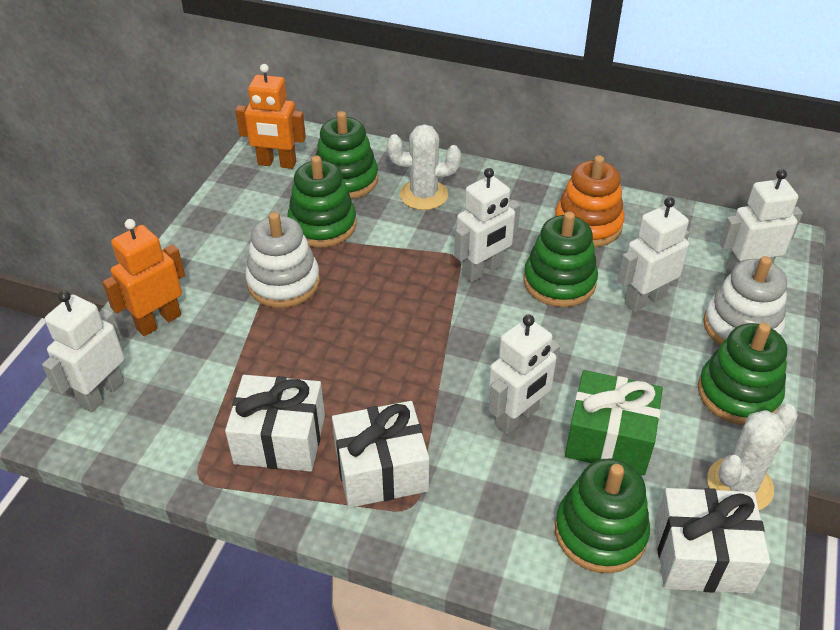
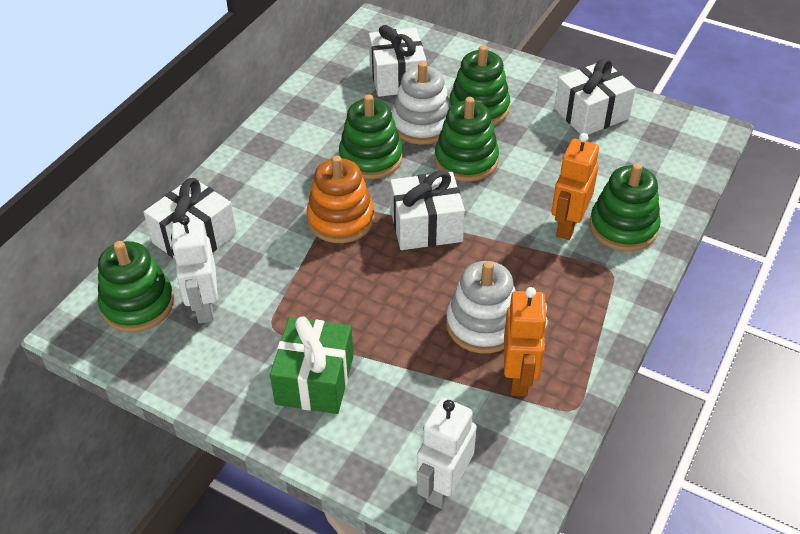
white cactus: [387,124,461,210] [707,404,798,510] = 2 -> none = 0
white gift: [225,375,325,472] [332,401,429,508] [655,488,770,594] = 3 -> [144,177,237,259] [369,25,426,97] [390,170,465,250] [554,58,636,135] = 4
white robot: [42,291,125,412] [454,168,520,283] [488,315,560,435] [617,197,689,312] [719,169,803,275] = 5 -> [171,215,218,324] [417,398,477,509] = 2

